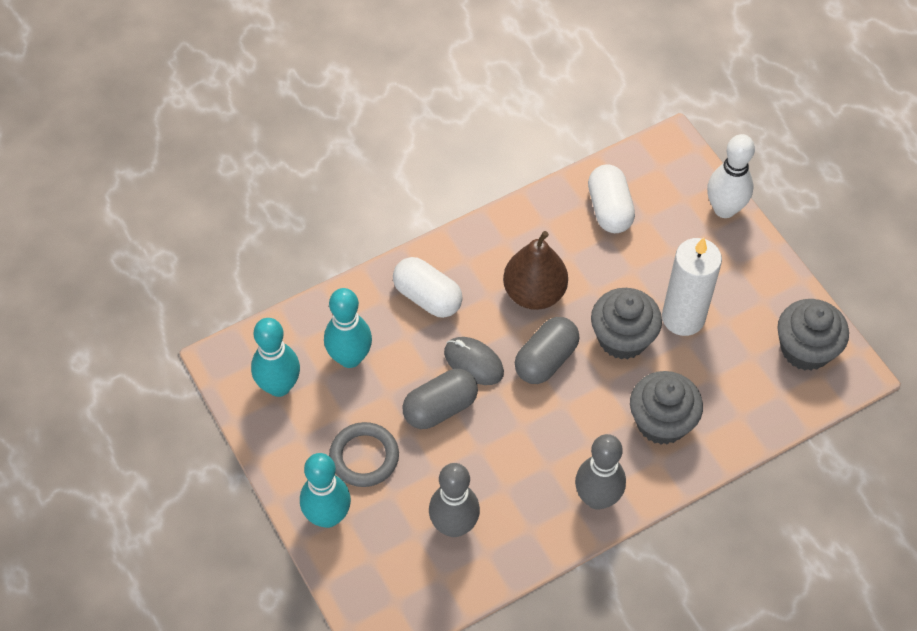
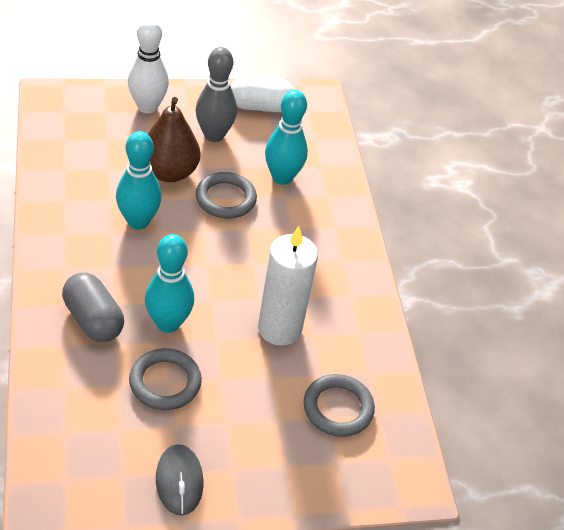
grey bowling pin: [429,463,480,537] [575,434,626,510] = 2 -> [195,47,237,142] = 1
grey capsule: [402,369,478,429] [515,317,579,384] = 2 -> [62,273,124,342] = 1
grey cupcake: [591,288,662,360] [630,371,703,445] [777,299,849,371] = 3 -> none = 0
grey ring: [329,422,399,487] = 1 -> [129,348,202,410] [195,172,257,219] [304,374,375,437] = 3
white capsule: [393,257,463,318] [588,164,635,233] = 2 -> [230,75,295,112] = 1

